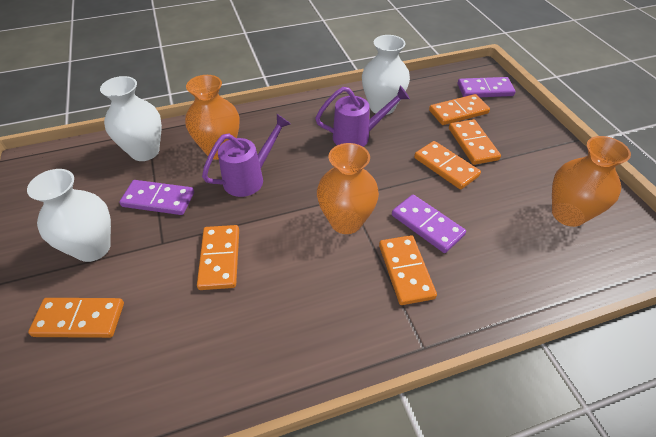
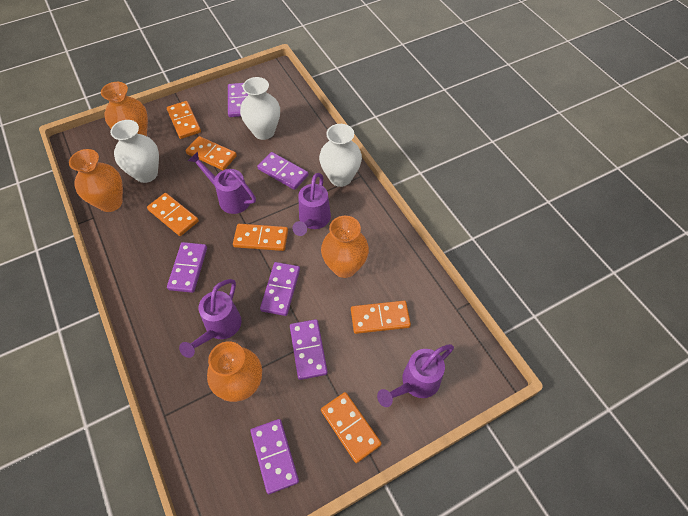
orange vase: [185,75,239,160] [317,143,379,234] [552,136,631,227] = 3 -> [69,149,123,212] [101,82,148,136] [207,341,262,402] [321,216,369,278] = 4
purple domino: [120,180,194,215] [392,194,466,253] [458,77,516,97] = 3 -> [167,242,207,293] [228,83,248,117] [250,419,299,494] [257,152,309,190] [260,262,300,316] [290,319,328,380] = 6
purple watering can: [202,114,291,197] [315,86,410,147] = 2 -> [179,279,242,358] [188,152,256,214] [292,173,331,236] [377,344,454,407] = 4

